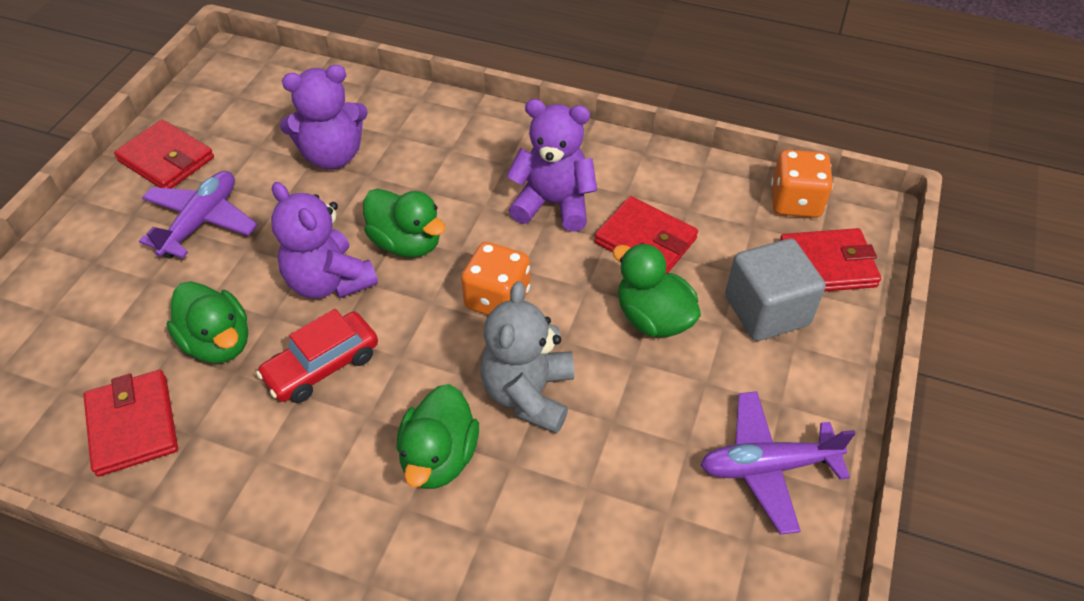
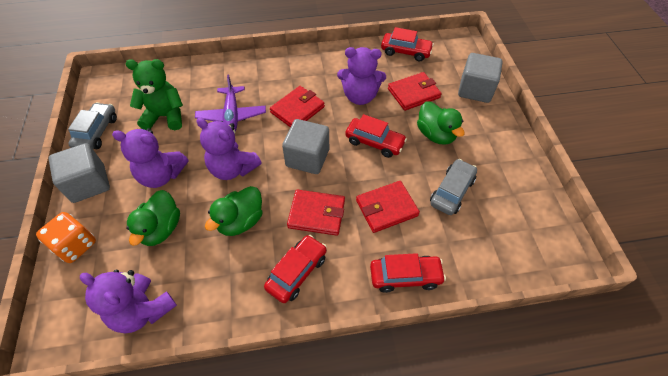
green duck: [166,281,248,364] [363,188,446,257] [397,384,479,489] [613,243,701,337] = 4 -> [126,190,180,246] [205,186,263,236] [417,101,465,145] = 3
green teddy bear: none = 0 -> [126,59,183,130] = 1
grey car: none = 0 -> [68,102,117,149] [430,159,477,215] = 2
grey cube: [725,238,826,341] = 1 -> [48,143,110,203] [282,119,329,174] [458,53,503,103] = 3
grey teddy bear: [480,281,574,434] = 1 -> none = 0
orange dice: [461,242,530,315] [771,150,833,218] = 2 -> [36,212,96,263] = 1
purple plane: [139,171,258,259] [700,391,856,535] = 2 -> [195,75,266,131] = 1
purple teddy bear: [271,182,378,299] [280,65,368,170] [506,99,597,232] = 3 -> [80,270,177,334] [112,128,188,188] [196,118,262,180] [337,47,386,105] = 4
red car: [256,309,378,403] = 1 -> [264,235,327,303] [345,114,407,158] [370,253,446,293] [381,27,434,61] = 4

